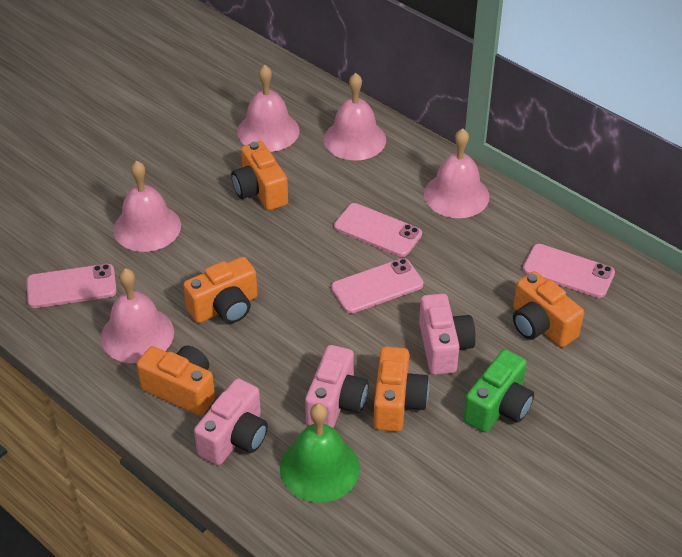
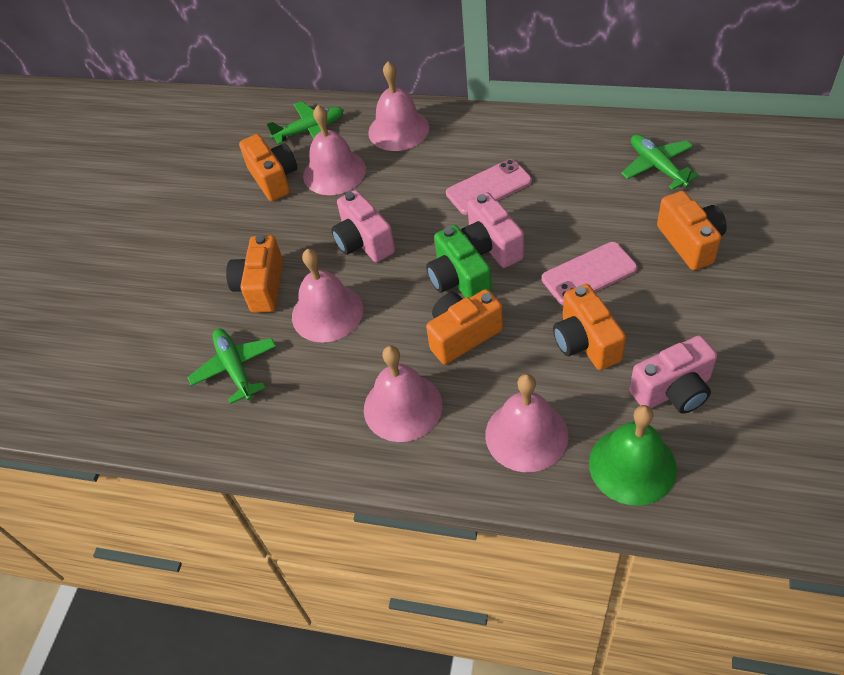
green plane: none = 0 -> [187,328,276,404] [266,101,344,145] [621,134,699,190] = 3
pink phone: [27,264,117,308] [331,258,423,314] [334,203,422,257] [523,244,615,298] = 4 -> [446,159,532,215] [542,242,637,305] = 2

